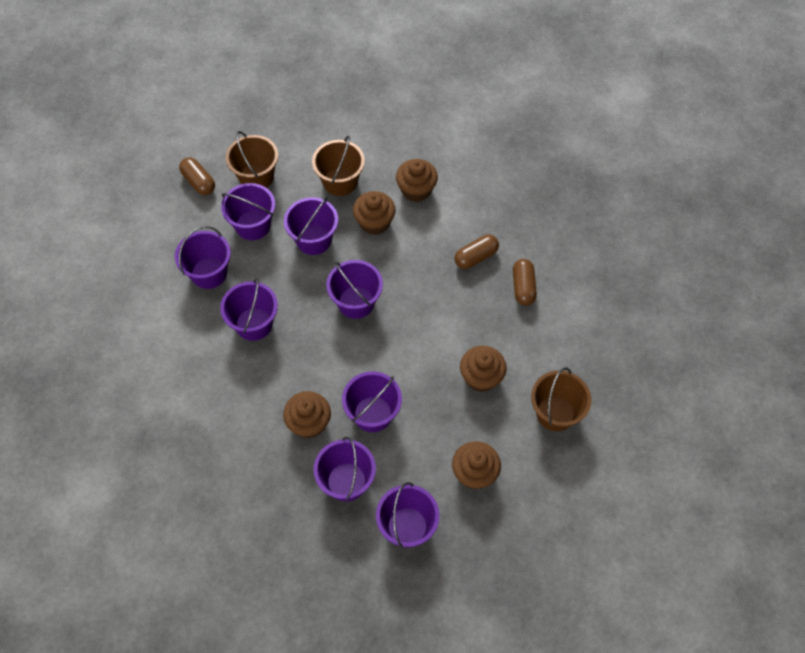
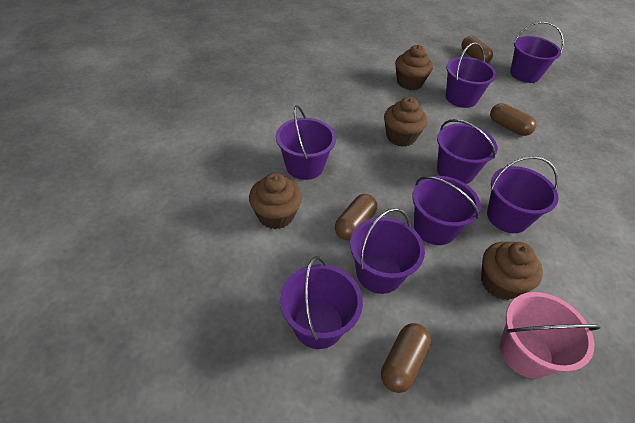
brown bucket: [226,131,278,188] [312,135,365,196] [531,367,591,432] = 3 -> none = 0
brown capsule: [179,157,215,195] [455,234,499,269] [513,259,537,305] = 3 -> [335,194,377,240] [381,323,431,393] [462,36,493,63] [490,103,536,136] = 4
brown cupcake: [283,391,331,438] [353,191,396,235] [396,159,438,202] [452,441,501,489] [460,346,507,392] = 5 -> [249,173,302,229] [384,97,427,147] [395,45,433,90] [481,241,543,300] = 4
pink bucket: none = 0 -> [500,292,600,379] = 1

